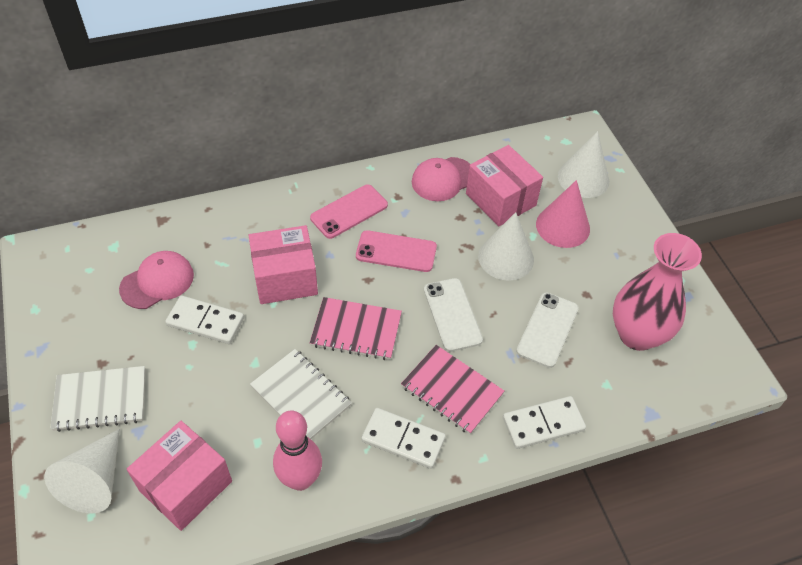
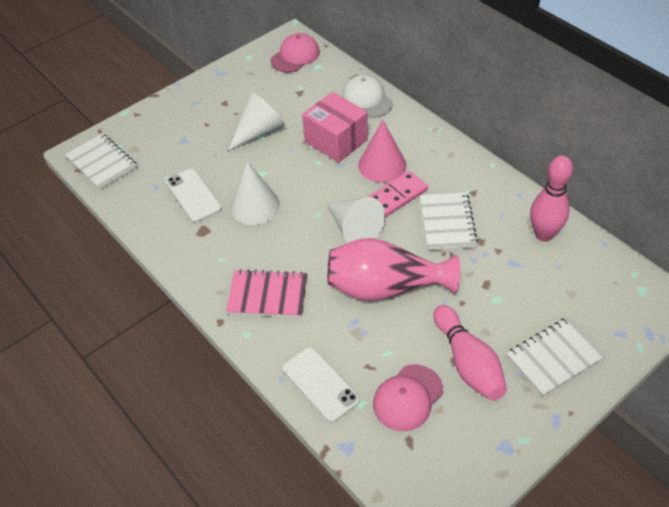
pink bowling pin: [273,410,322,491] = 1 -> [433,305,507,401] [530,156,573,241] = 2
pink box: [127,421,232,531] [248,225,318,304] [466,145,543,226] = 3 -> [302,92,368,163] = 1
pink domino: none = 0 -> [368,171,428,217] = 1
pink notebook: [310,297,402,360] [401,345,505,434] = 2 -> [226,269,307,318] = 1
pink phone: [310,184,388,239] [356,230,437,272] = 2 -> none = 0
white cap: none = 0 -> [342,75,393,118] = 1
white domino: [165,295,244,344] [361,408,446,469] [503,396,586,449] = 3 -> none = 0
white notebook: [50,366,146,432] [250,349,352,439] = 2 -> [65,133,137,190] [420,192,478,251] [507,317,606,396] = 3

